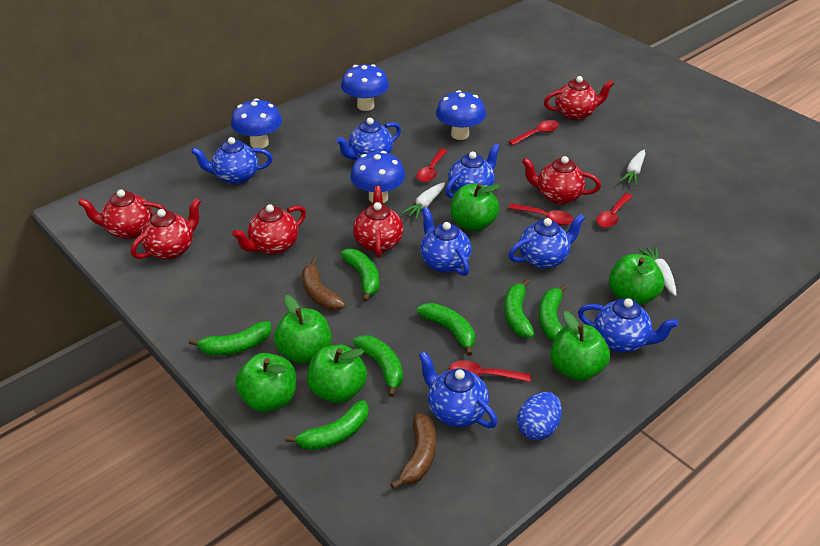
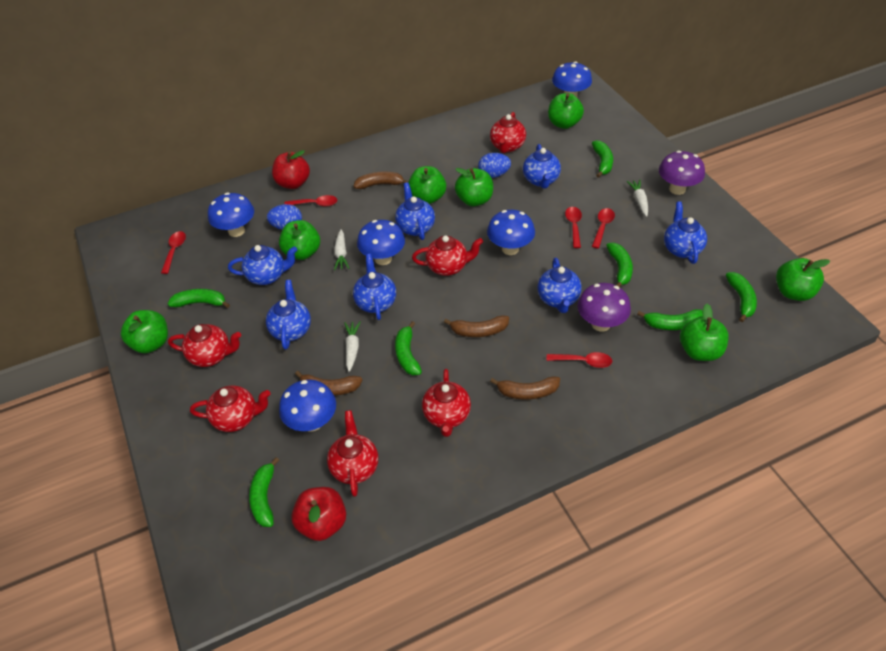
blue egg: [517,392,562,440] = 1 -> [267,204,302,230] [478,153,511,178] = 2
blue mushroom: [231,98,282,148] [341,64,389,111] [350,151,405,203] [436,90,486,140] = 4 -> [208,193,254,237] [279,380,336,432] [357,220,405,265] [487,210,535,255] [552,61,592,98] = 5
brown banana: [302,258,346,310] [390,413,436,489] = 2 -> [295,371,362,396] [354,172,409,189] [444,315,509,337] [490,377,560,400] = 4
green apple: [235,353,296,412] [274,295,332,364] [307,345,367,403] [451,183,500,232] [550,311,610,381] [609,254,664,305] = 6 -> [121,310,168,353] [279,220,320,260] [408,166,446,204] [455,168,493,206] [548,93,584,129] [680,304,729,361] [776,258,830,301] = 7
purple mushroom: none = 0 -> [578,283,631,332] [659,150,705,195] = 2
red apple: none = 0 -> [272,150,310,189] [291,487,346,541] = 2

